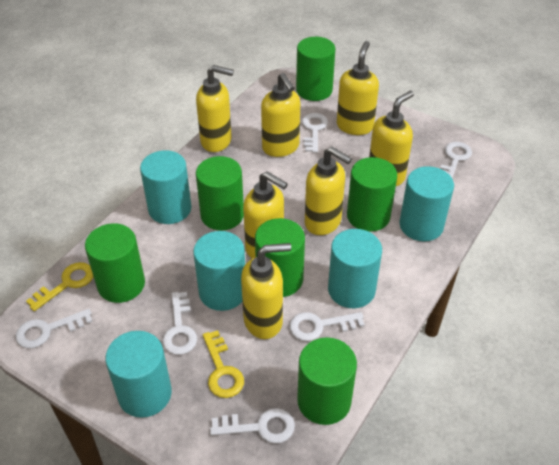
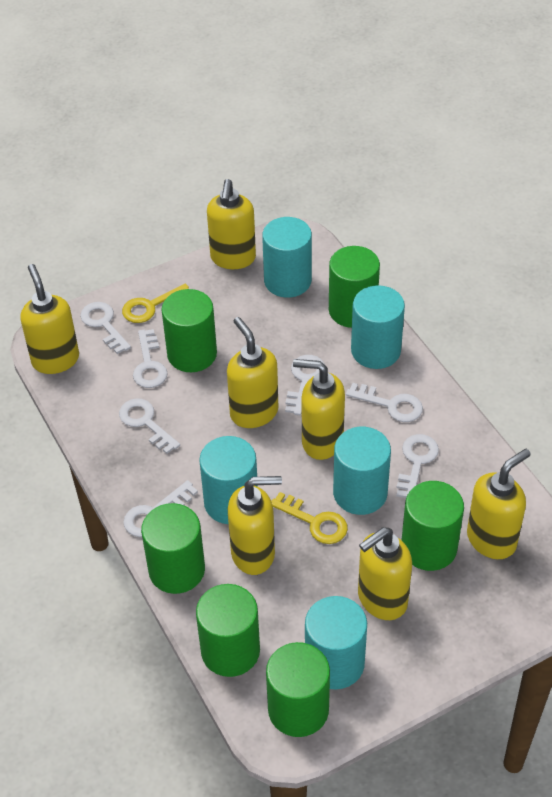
white key: [15,309,93,349] [162,292,197,355] [210,408,295,443] [289,312,365,341] [302,113,328,153] [440,142,472,178] = 6 -> [80,302,131,354] [119,398,180,454] [123,480,198,537] [133,329,168,388] [285,355,325,415] [346,383,423,422] [396,434,439,498] = 7

